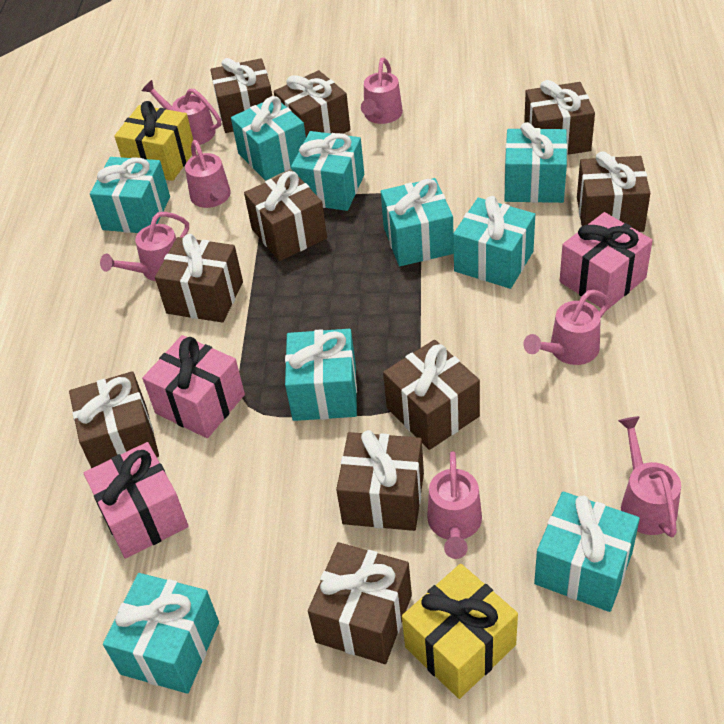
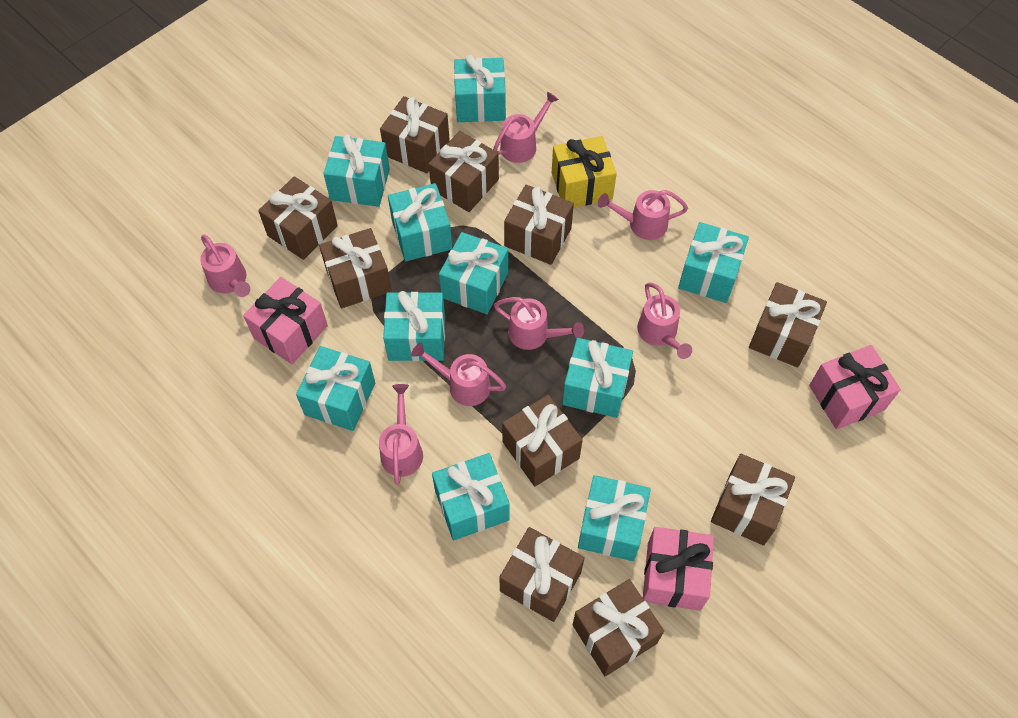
turquoise gift: [90,157,170,233] [103,573,219,694] [231,96,306,180] [285,329,357,421] [291,131,364,211] [381,178,454,266] [453,196,535,289] [504,122,567,203] [534,492,640,612] = 9 -> [296,346,375,431] [323,134,390,207] [383,291,445,361] [388,183,452,262] [432,453,510,541] [439,232,508,314] [454,55,506,122] [562,338,633,418] [578,475,651,561] [678,222,749,303] = 10
yellow gift: [114,101,193,181] [402,564,518,699] = 2 -> [552,136,617,208] = 1

